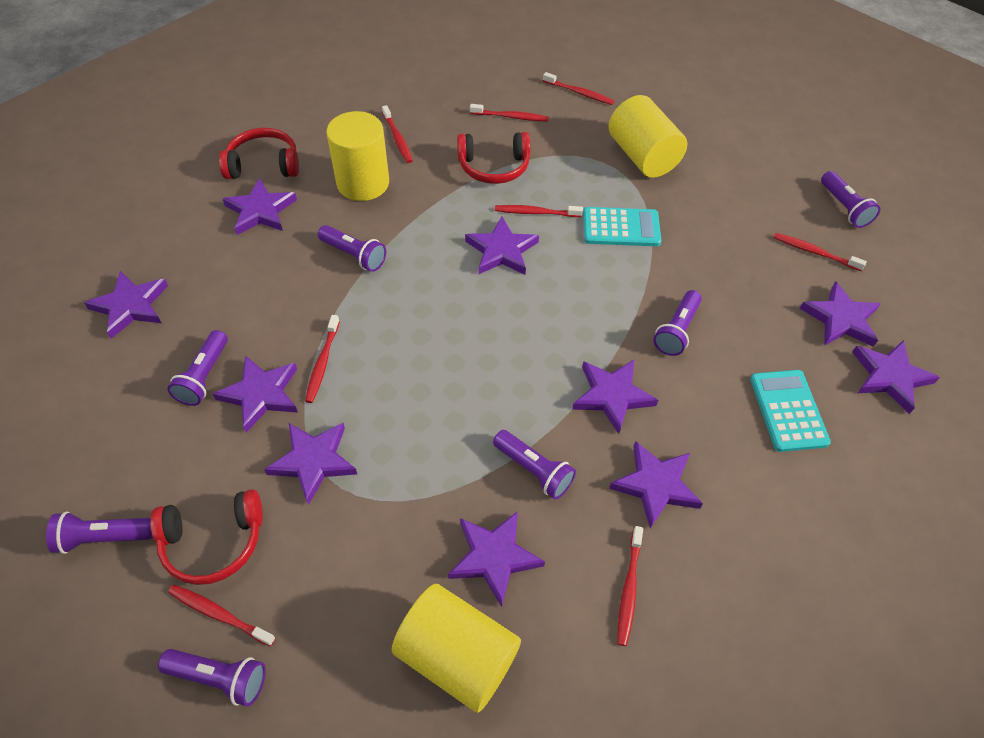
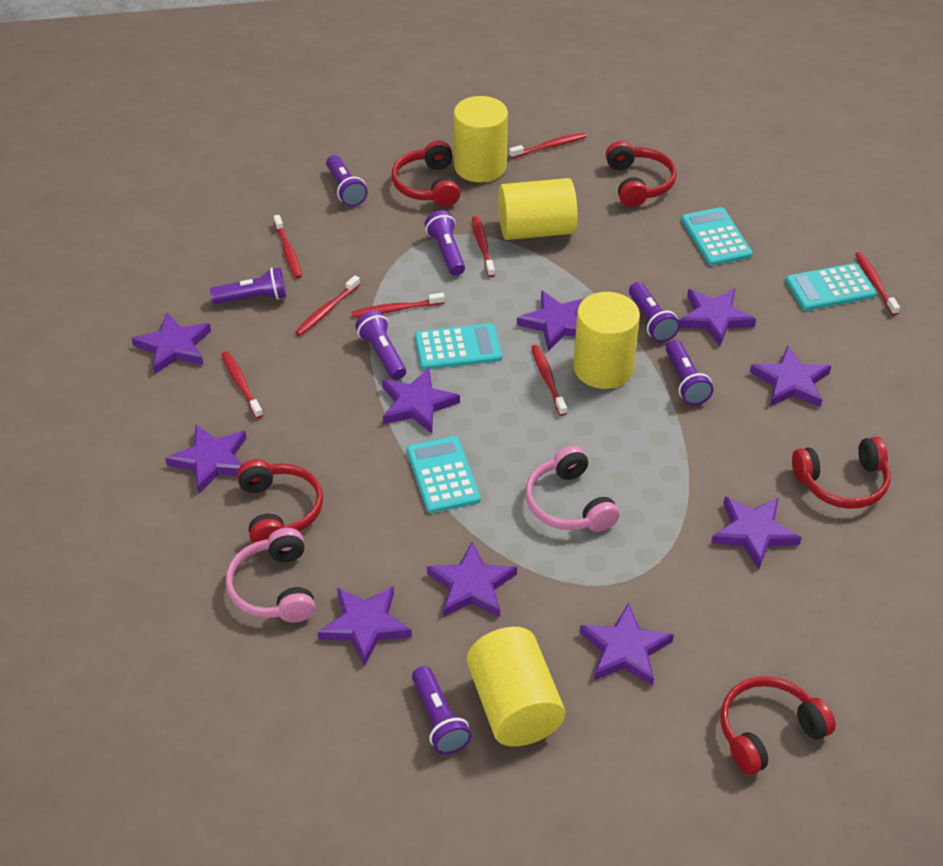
pink headphones: none = 0 -> [226,528,315,623] [525,446,620,532] = 2
red headphones: [150,489,263,585] [219,128,299,179] [457,132,530,184] = 3 -> [237,459,323,543] [392,141,460,207] [606,141,677,207] [720,676,836,775] [792,437,890,509] = 5
turquoise calculator: [583,207,661,246] [750,370,831,452] = 2 -> [407,436,480,513] [415,323,502,370] [681,207,752,266] [785,263,876,311] = 4
yellow cylinder: [326,111,389,201] [392,584,521,713] [609,95,687,178] = 3 -> [454,96,508,182] [467,627,565,746] [498,178,578,240] [574,292,640,389] = 4

